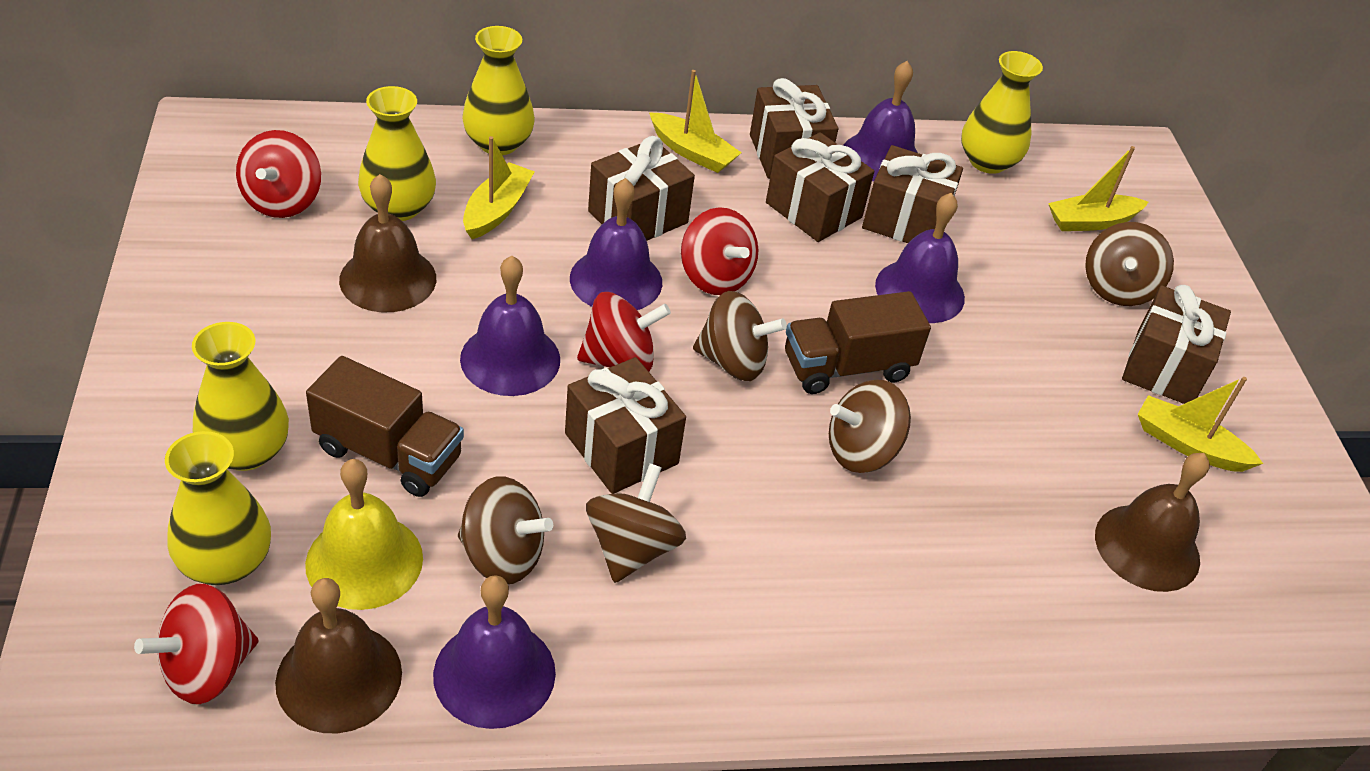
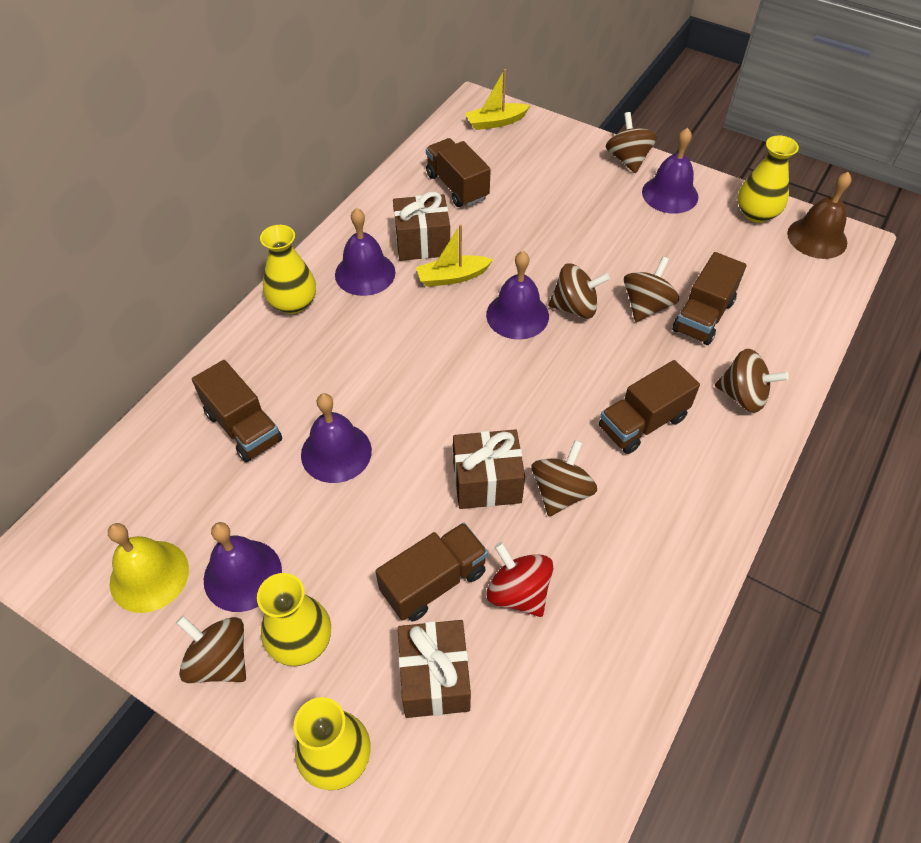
brown bell: [275,578,402,733] [339,174,436,312] [1095,453,1210,592] = 3 -> [787,172,852,259] = 1
brown gift: [565,357,686,494] [588,136,695,241] [750,78,838,179] [766,132,874,242] [862,145,963,243] [1122,285,1231,404] = 6 -> [393,192,450,261] [398,620,471,718] [453,429,525,509] = 3
brown spinning top: [458,476,553,584] [586,463,686,583] [693,291,787,381] [829,379,911,473] [1085,222,1174,306] = 5 -> [176,616,246,683] [532,440,597,517] [548,263,610,319] [605,112,657,173] [624,257,679,322] [715,349,789,413] = 6
brown truck: [306,356,464,497] [785,291,931,394] = 2 -> [192,360,282,462] [375,523,488,621] [426,138,491,207] [599,360,700,454] [672,252,746,345] = 5
red spinning top: [134,584,258,704] [236,130,321,218] [577,292,671,372] [681,207,758,295] = 4 -> [486,542,553,617] = 1
yellow boat: [463,136,535,239] [649,70,742,173] [1048,146,1148,231] [1138,377,1263,472] = 4 -> [416,224,493,287] [465,69,530,130] = 2
yellow vase: [165,431,271,585] [192,322,289,471] [358,86,436,221] [462,26,535,155] [961,51,1043,174] = 5 -> [257,573,331,666] [260,225,316,314] [294,697,371,790] [738,135,799,223] = 4

